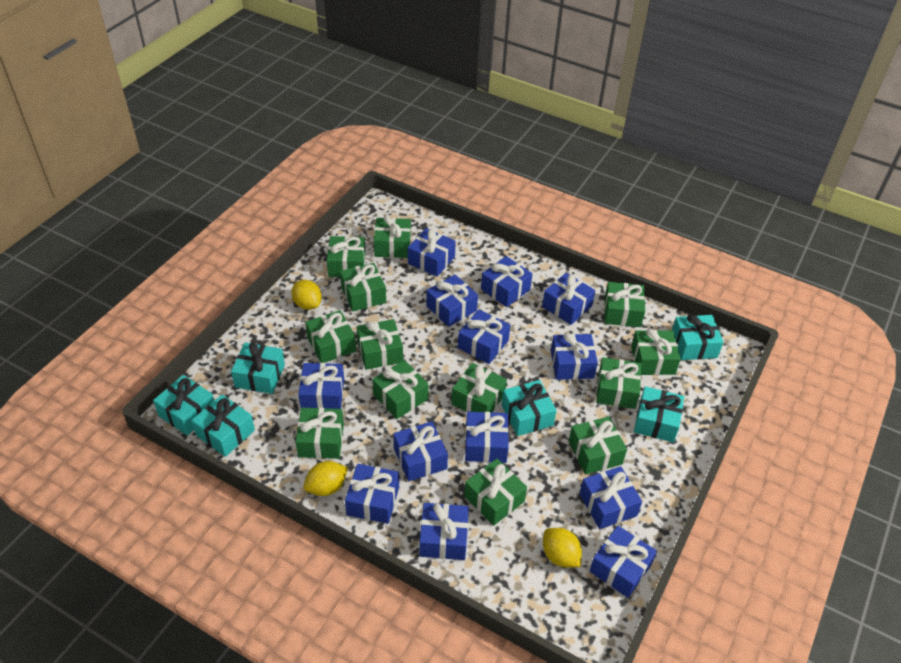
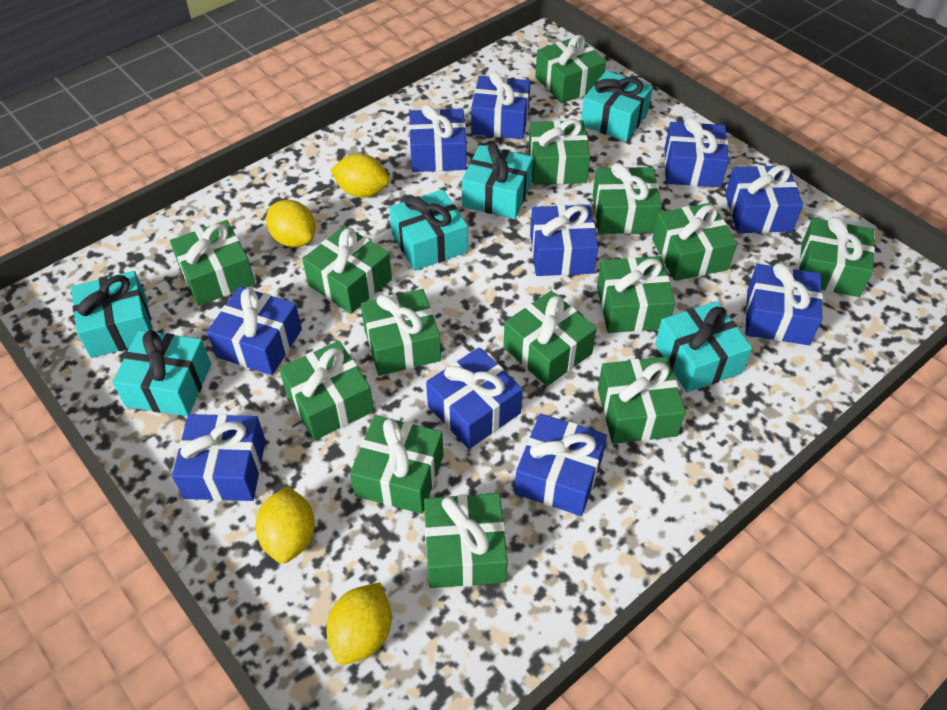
blue gift: [298,363,344,409] [345,464,399,524] [393,421,448,482] [408,228,456,277] [419,503,469,560] [426,275,478,327] [458,309,510,364] [465,412,509,463] [481,256,532,307] [542,273,595,325] [551,333,598,380] [579,466,642,529] [590,526,657,598] = 13 -> [172,414,266,501] [207,286,302,375] [409,104,467,172] [426,347,523,449] [471,71,531,139] [515,414,607,516] [530,205,598,276] [664,117,729,187] [725,165,803,233] [745,263,823,345] = 10
green gift: [295,408,344,459] [305,310,356,363] [327,236,366,277] [340,263,386,312] [357,319,403,370] [372,360,429,419] [374,215,411,258] [451,363,507,413] [464,459,527,526] [569,417,627,474] [596,357,641,409] [604,282,645,327] [631,328,681,375] = 13 -> [170,220,255,306] [279,341,374,440] [302,226,392,314] [350,415,443,514] [361,289,441,376] [424,493,508,588] [503,291,597,386] [528,119,590,185] [535,35,606,103] [592,163,662,234] [597,256,675,333] [598,357,686,444] [652,203,737,281] [799,217,875,297] = 14
yellow lemon: [291,280,322,310] [304,461,348,496] [543,528,582,568] = 3 -> [255,486,315,563] [266,200,316,247] [327,582,392,665] [330,154,390,198] = 4

